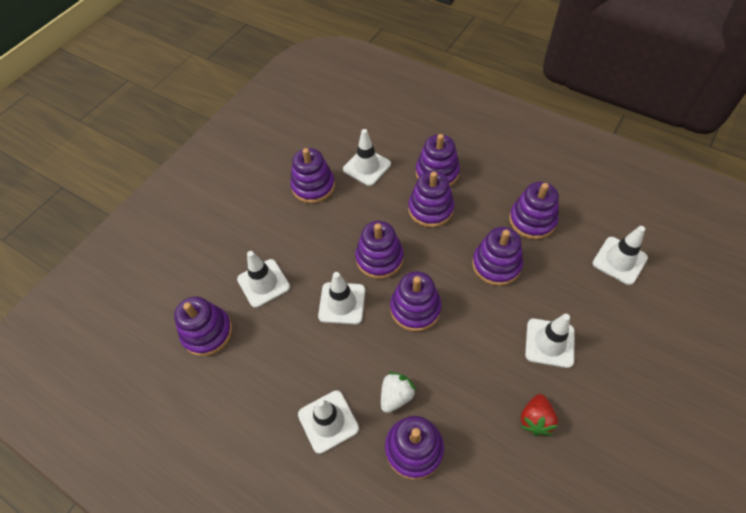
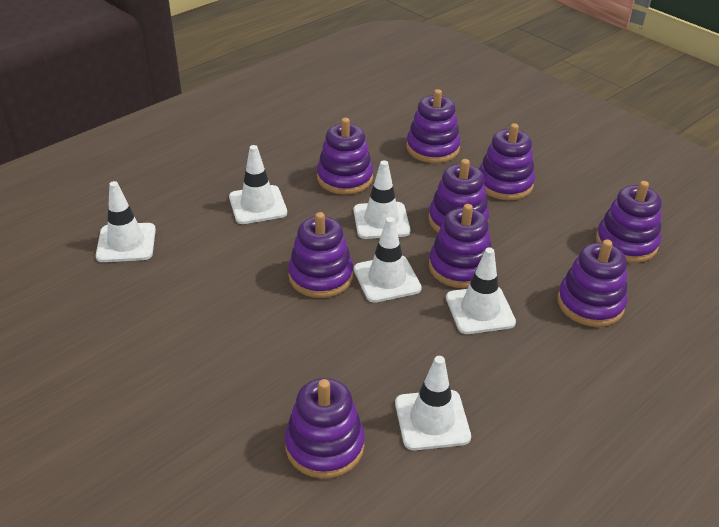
red strawberry: [520,394,558,436] = 1 -> none = 0
white strawberry: [381,372,417,413] = 1 -> none = 0

